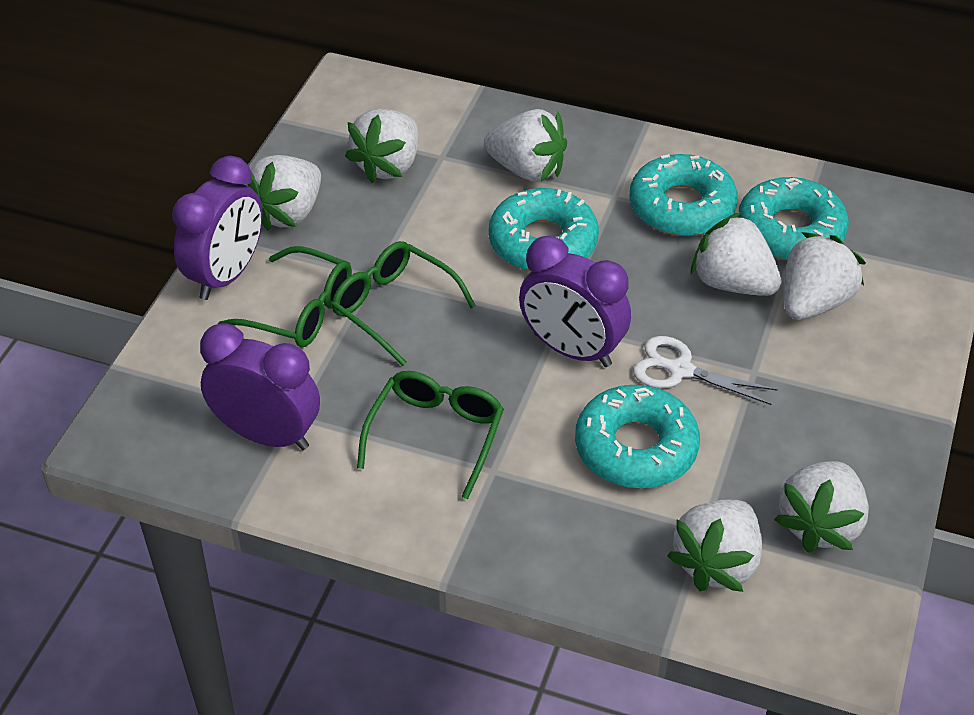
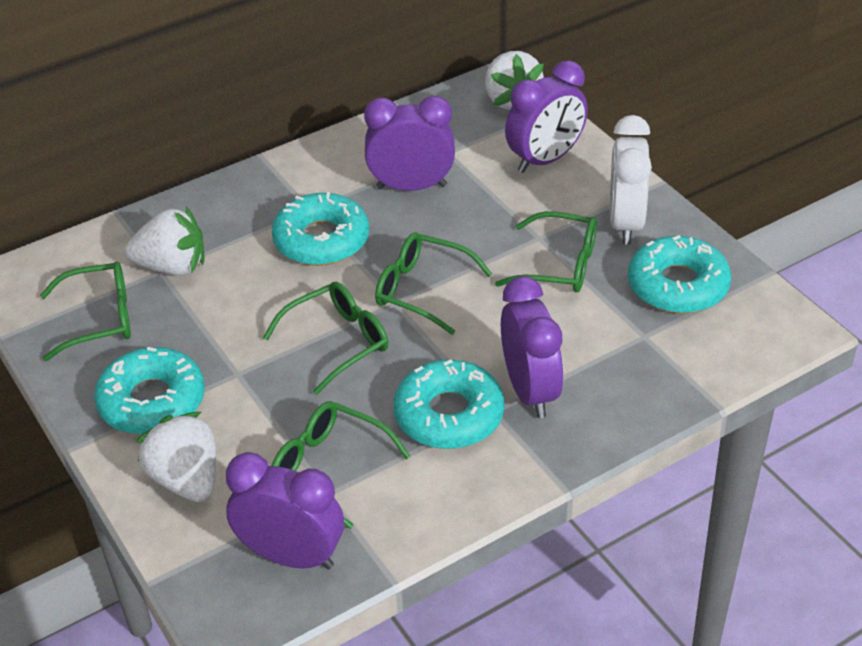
green glasses: [218,246,352,347] [331,241,476,366] [357,371,504,499] = 3 -> [40,261,131,361] [263,282,388,395] [271,401,410,529] [375,232,492,335] [495,211,597,292] = 5
purple clock: [172,156,263,300] [200,323,320,450] [519,236,631,367] = 3 -> [226,452,344,569] [364,96,455,191] [501,276,563,418] [505,60,588,173] = 4
white clock: none = 0 -> [610,115,652,245] = 1
white scissors: [633,336,778,405] = 1 -> none = 0
white strawberry: [246,155,321,231] [345,109,418,183] [484,109,567,182] [667,500,762,592] [691,212,782,296] [774,461,869,553] [784,232,866,320] = 7 -> [125,207,204,275] [136,412,216,502] [485,51,544,110] = 3

